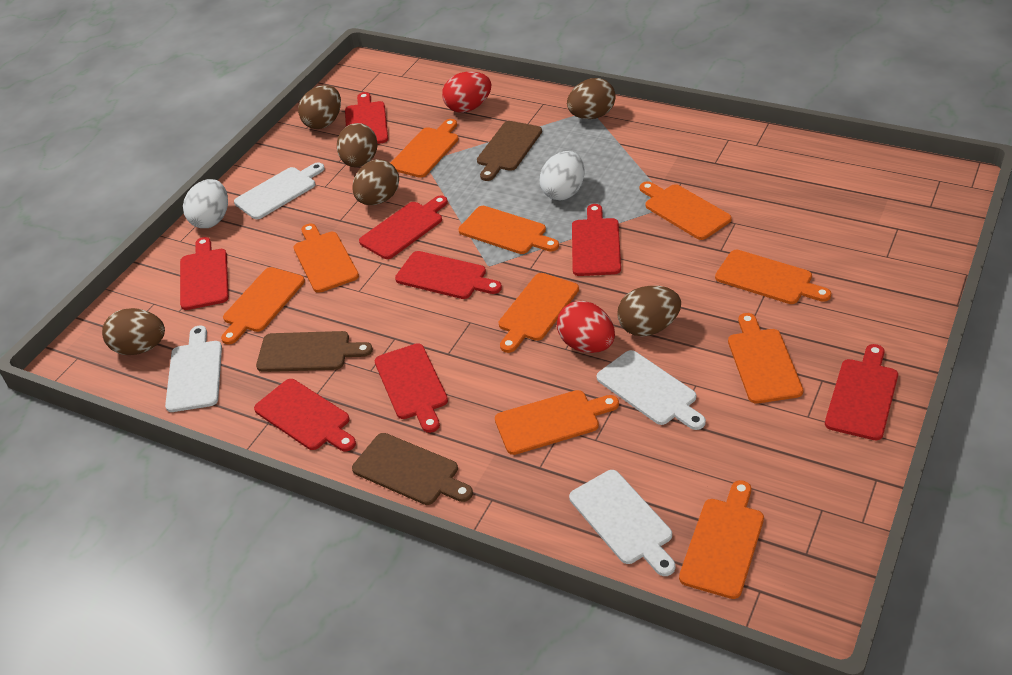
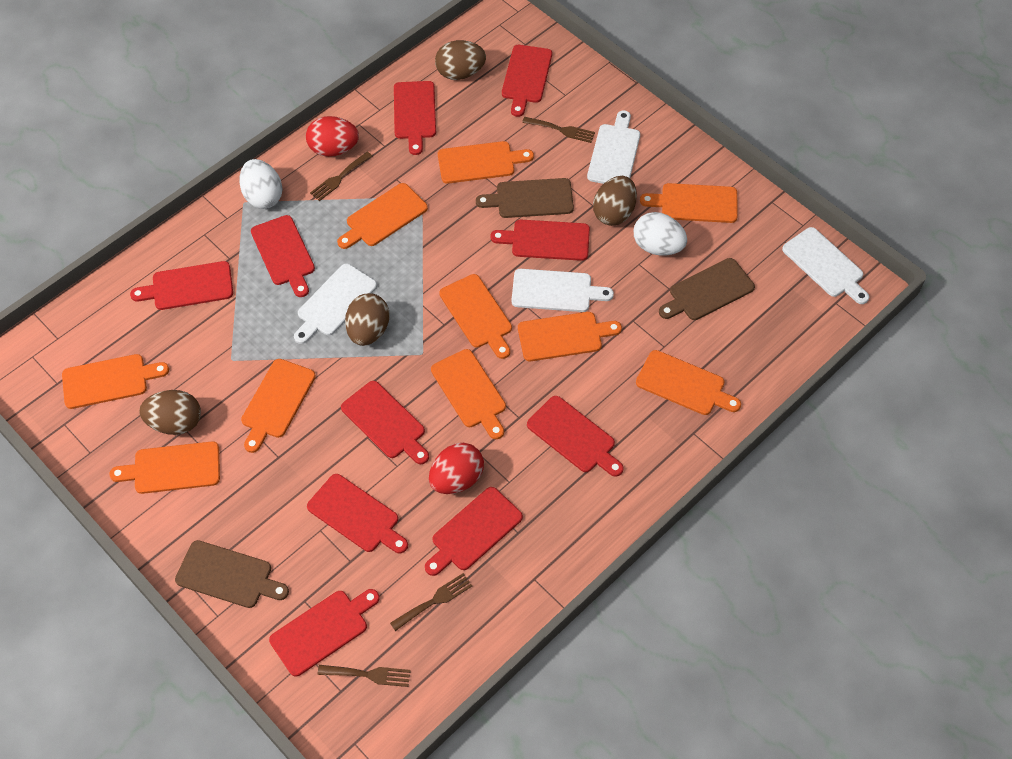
brown egg: [102,308,165,355] [298,85,341,129] [337,123,378,167] [352,160,399,205] [567,78,616,119] [617,286,681,336] = 6 -> [139,390,201,435] [345,293,389,346] [435,40,486,80] [593,176,637,226] = 4
brown fork: none = 0 -> [310,152,372,201] [318,665,411,687] [390,573,472,631] [522,117,595,143] = 4
red cutting board: [180,237,229,310] [254,379,356,452] [345,92,388,144] [359,196,448,259] [375,343,448,433] [395,251,502,299] [572,204,621,276] [825,344,898,441] = 8 -> [130,261,233,310] [251,215,315,297] [269,589,380,677] [307,474,408,553] [341,381,429,464] [394,81,436,155] [425,487,523,576] [491,220,590,261] [502,45,552,117] [527,396,624,477] = 10

